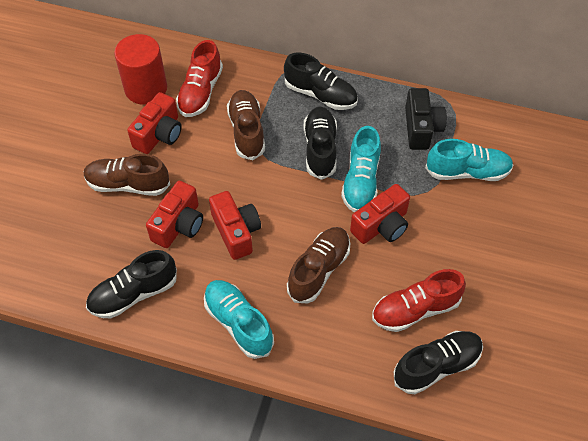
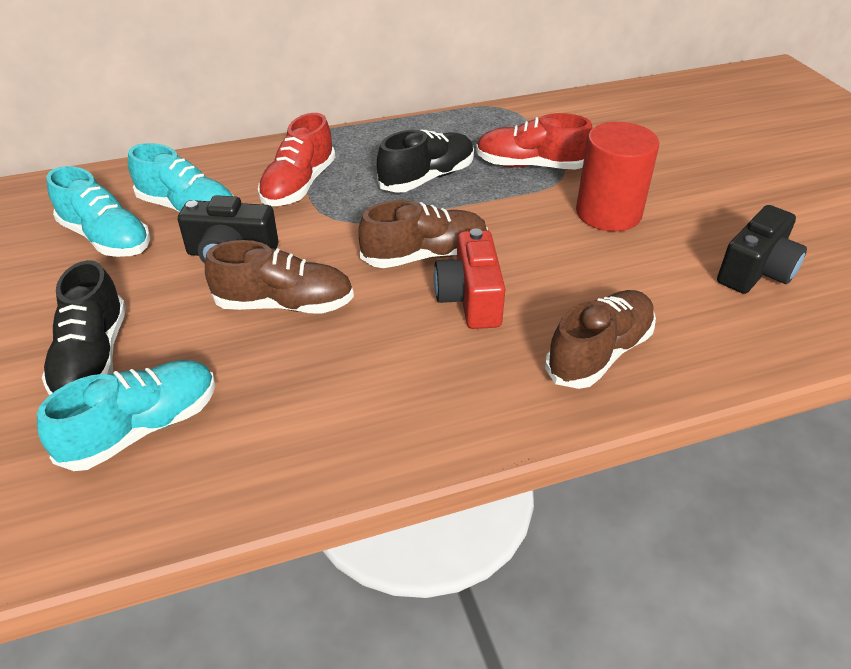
black camera: [405,88,447,150] = 1 -> [178,195,278,264] [717,205,807,294] = 2
black shoe: [86,250,177,318] [284,52,358,110] [304,107,337,180] [394,331,483,394] = 4 -> [42,260,126,395] [377,130,474,193] = 2
red camera: [127,92,182,154] [146,181,203,248] [209,191,261,260] [350,184,410,244] = 4 -> [434,228,505,329] = 1

